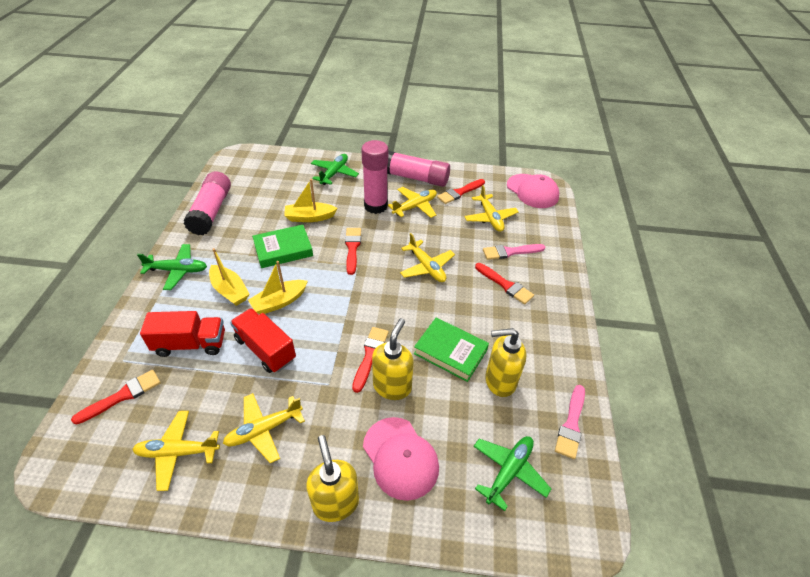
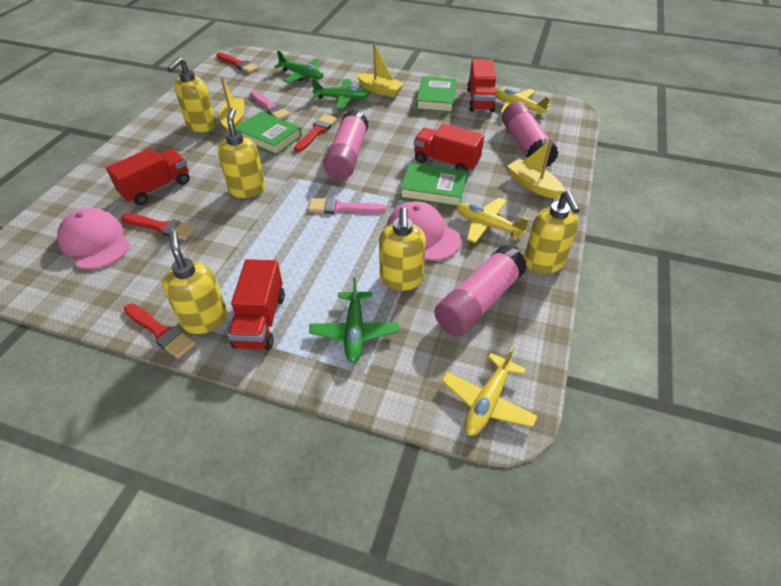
green book: [252,225,313,268] [414,318,489,382] = 2 -> [235,111,302,155] [400,163,467,207] [416,76,457,113] = 3
red brush: [71,370,160,424] [345,228,361,275] [352,327,389,393] [437,179,485,204] [475,263,534,304] = 5 -> [121,213,195,240] [124,303,196,358] [216,52,259,73] [294,114,337,152] = 4
red truck: [140,311,225,357] [230,308,296,373] = 2 -> [106,148,190,205] [228,259,285,350] [414,124,484,171] [467,59,496,112] = 4
yellow plane: [132,411,220,491] [223,393,305,463] [388,187,437,218] [400,233,455,282] [464,185,519,232] = 5 -> [441,346,538,436] [456,198,529,243] [495,89,551,116] = 3
yellow soap dispenser: [306,435,359,522] [372,318,414,400] [485,328,526,397] = 3 -> [162,231,228,334] [167,57,217,132] [218,108,265,198] [379,207,426,291] [524,191,580,274] = 5

